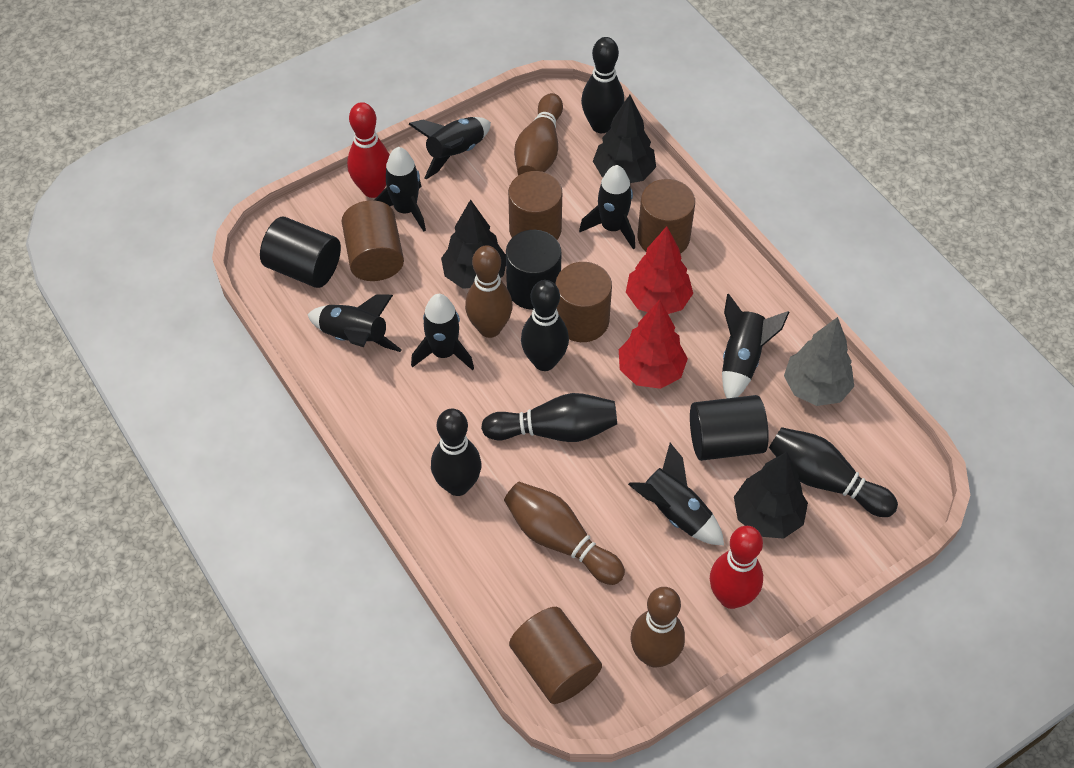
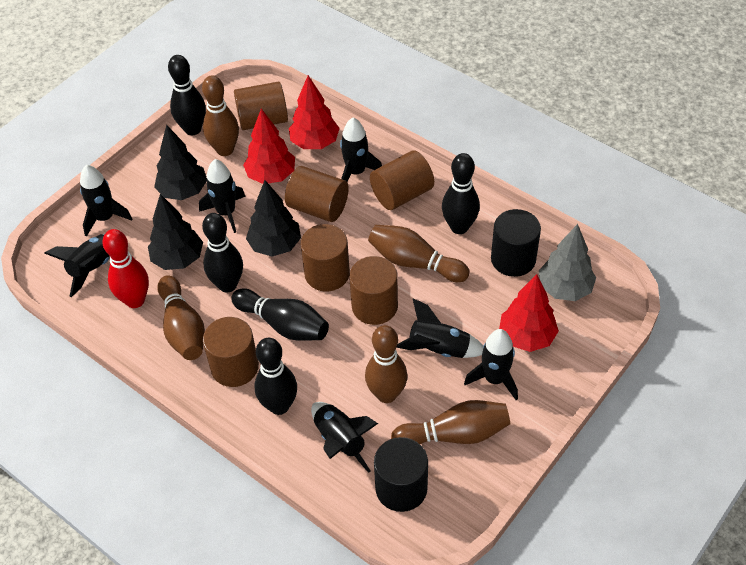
black cylinder: [260,217,341,288] [506,230,561,310] [690,395,769,461] = 3 -> [374,437,428,512] [491,209,541,277] = 2
brown bowling pin: [465,245,513,338] [504,482,625,585] [514,93,563,175] [631,587,685,668] = 4 -> [157,275,205,360] [202,76,239,156] [365,325,408,403] [368,225,469,282] [391,400,511,444] = 5
brown cylinder: [341,200,404,281] [508,171,562,240] [509,607,602,704] [555,262,612,342] [638,179,695,254] = 5 -> [203,317,259,387] [234,81,288,130] [285,166,349,222] [301,224,350,291] [349,256,398,325] [370,150,434,210] = 6
red bowling pin: [347,102,390,198] [710,526,763,609] = 2 -> [102,229,149,308] = 1
red tree: [619,300,688,389] [626,226,693,314] = 2 -> [243,109,295,184] [289,75,340,149] [499,274,559,352] = 3

